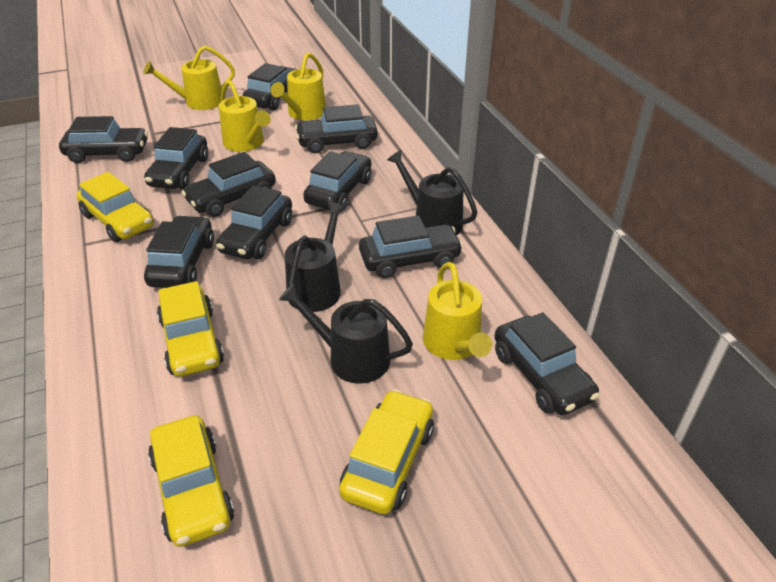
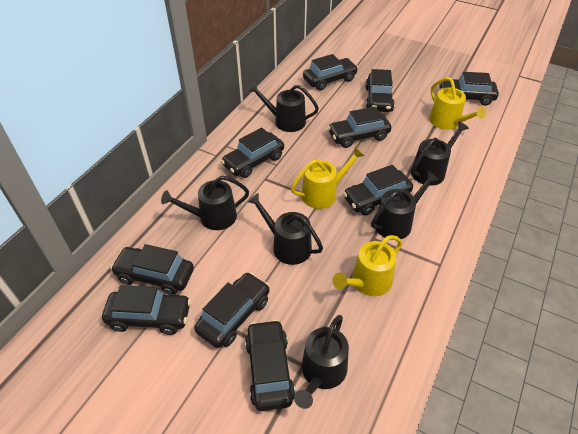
black watering can: [279,283,413,384] [285,202,346,312] [387,150,477,235] = 3 -> [161,176,249,230] [247,193,323,265] [248,82,319,132] [294,315,349,409] [371,171,439,239] [411,121,469,186] = 6
yellow car: [77,172,154,242] [148,415,234,547] [157,281,224,377] [339,389,434,515] = 4 -> none = 0
yellow watering can: [143,46,235,110] [219,80,271,152] [271,52,326,120] [423,262,492,360] = 4 -> [291,147,365,209] [333,235,402,296] [429,77,486,130] = 3

